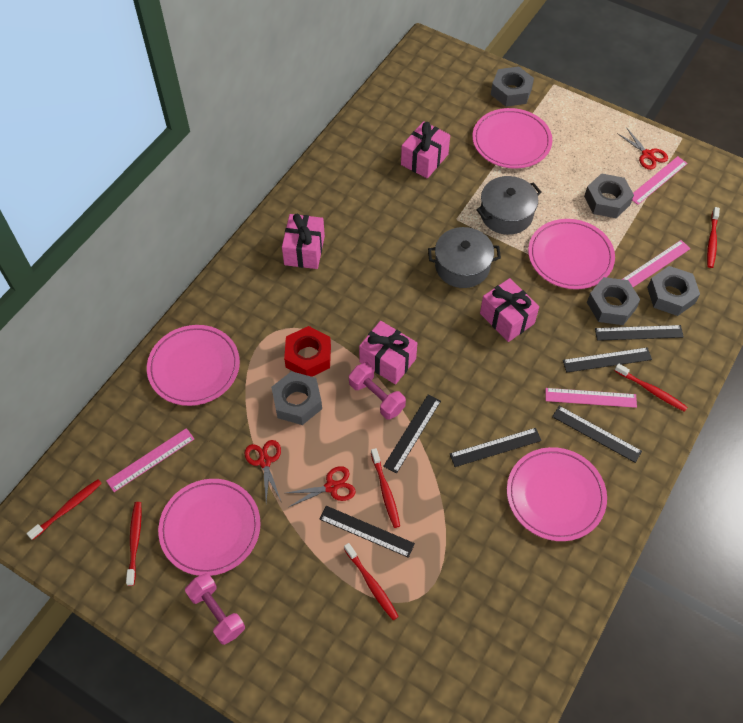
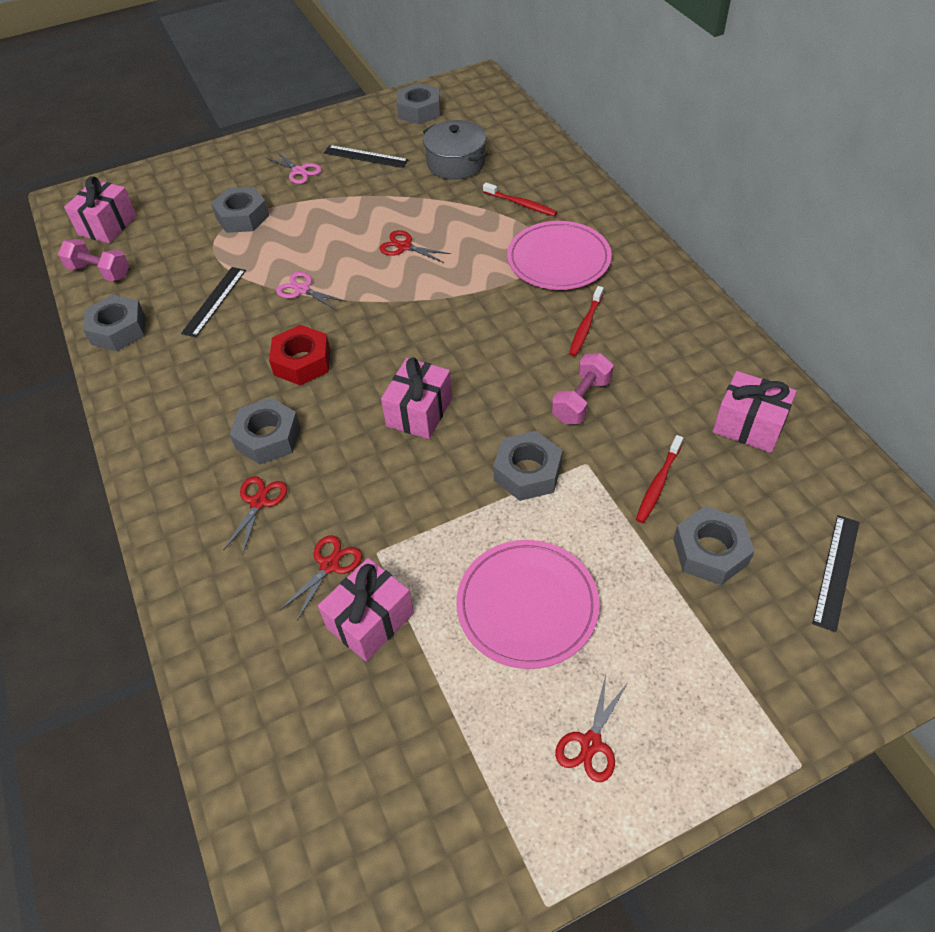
black ruler: [320,506,415,558] [383,394,441,474] [450,428,542,467] [552,406,642,463] [563,347,652,373] [595,325,684,341] = 6 -> [181,267,246,337] [324,145,409,168] [812,515,859,632] = 3
grey nut: [271,371,322,425] [491,66,534,107] [584,173,634,218] [587,277,641,325] [647,266,700,316] = 5 -> [83,295,145,351] [211,187,269,233] [230,397,300,465] [397,83,440,124] [493,431,562,501] [673,506,755,585] = 6
grey pot: [428,227,501,288] [476,176,542,235] = 2 -> [423,120,488,180] = 1
pink plate: [147,325,240,406] [158,479,261,576] [472,108,552,169] [507,447,607,541] [528,219,615,289] = 5 -> [456,540,600,669] [507,221,612,290] = 2
pink ruler: [106,428,194,492] [545,388,637,408] [623,240,691,287] [632,156,688,205] = 4 -> none = 0
pink scissors: none = 0 -> [266,151,322,184] [276,272,347,311] = 2
red scissors: [244,440,281,503] [286,466,356,507] [617,128,668,170] = 3 -> [223,476,287,555] [280,535,362,621] [379,230,451,263] [555,675,628,782] = 4
red toothbrush: [26,479,102,540] [126,502,142,586] [344,543,399,620] [371,448,400,528] [615,363,688,412] [707,207,720,268] = 6 -> [483,183,557,216] [569,286,604,356] [636,435,683,523] = 3

